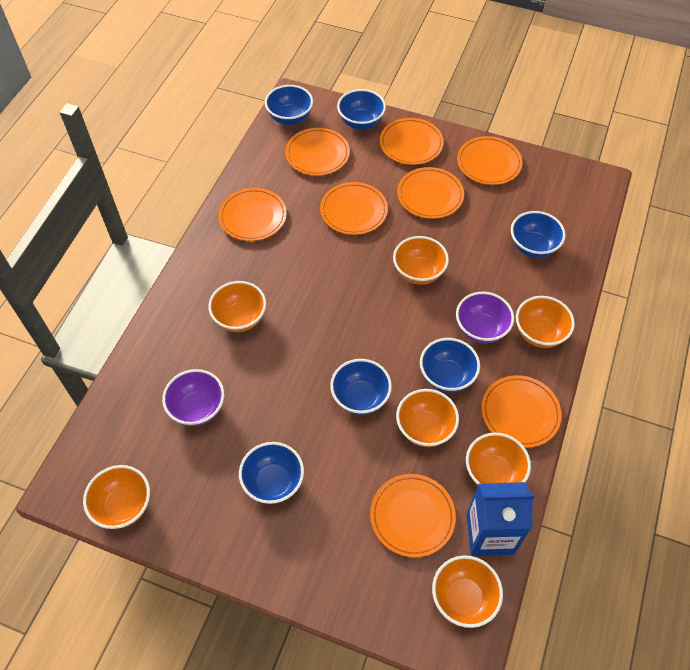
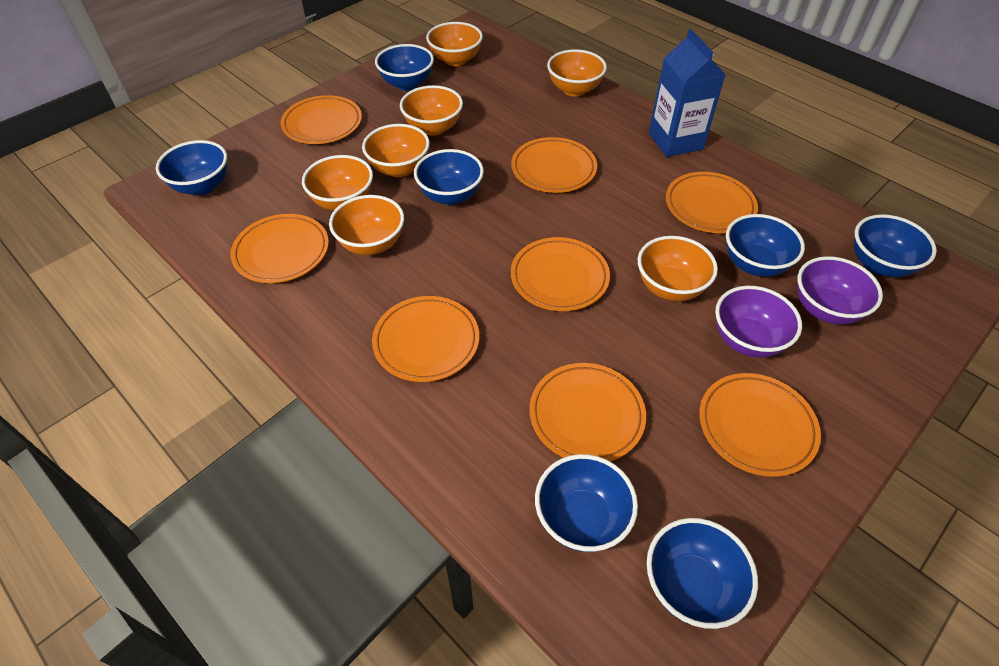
blue bowl: [239,442,304,504] [265,85,313,125] [330,359,392,415] [337,89,386,130] [420,338,480,393] [511,211,566,258] = 6 -> [156,140,227,195] [375,44,434,91] [414,149,484,205] [535,454,638,552] [647,518,758,629] [726,214,805,277] [854,214,937,277] = 7

